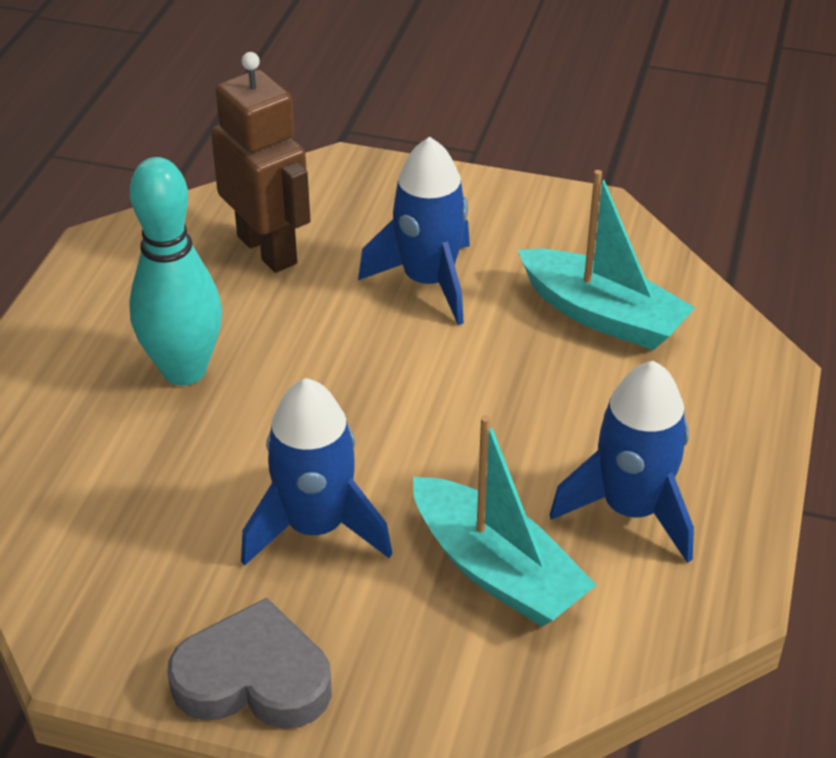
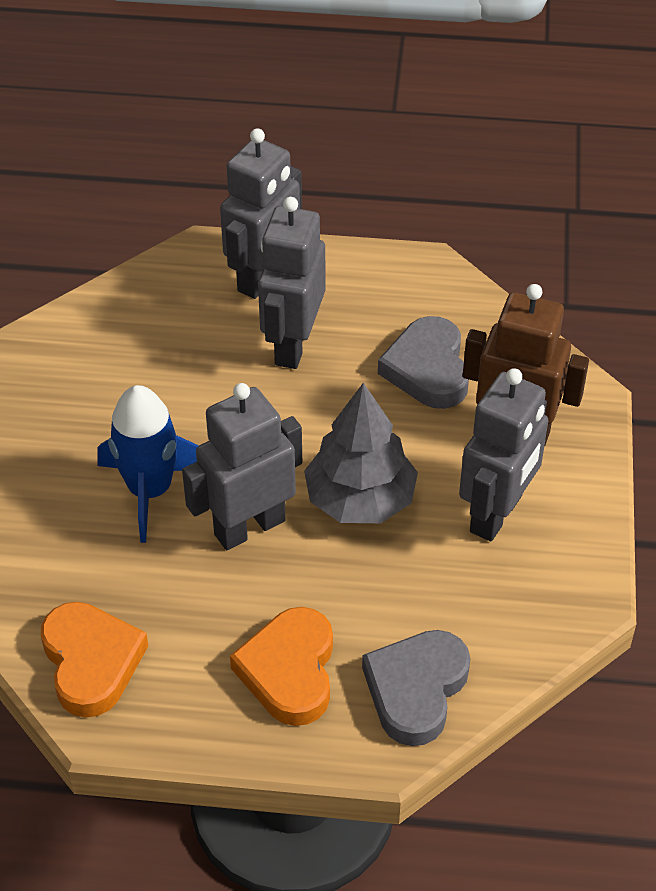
blue rocket: [241,378,392,566] [358,137,470,325] [550,361,694,563] = 3 -> [97,385,199,543] = 1
grey heart: [167,598,332,729] = 1 -> [362,630,471,746] [378,316,469,409] = 2
grey robot: none = 0 -> [182,383,302,550] [220,128,302,299] [258,197,325,369] [459,368,549,541] = 4
grey tree: none = 0 -> [304,383,418,523] = 1
orange heart: none = 0 -> [41,602,148,718] [230,607,333,726] = 2
turquoise boat: [413,415,596,627] [518,170,695,350] = 2 -> none = 0
turquoise bowling pin: [129,157,222,386] = 1 -> none = 0

